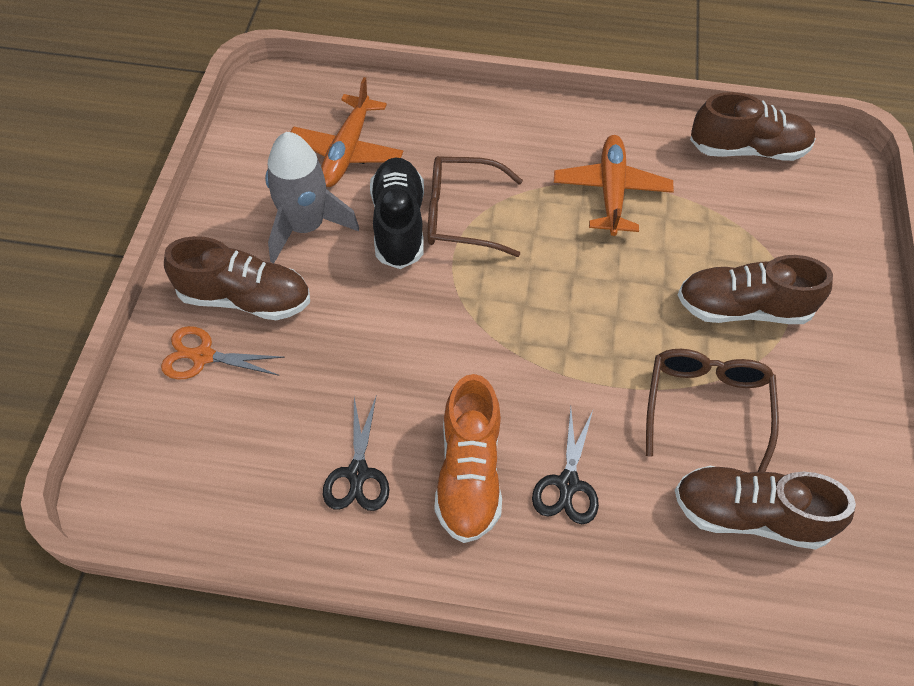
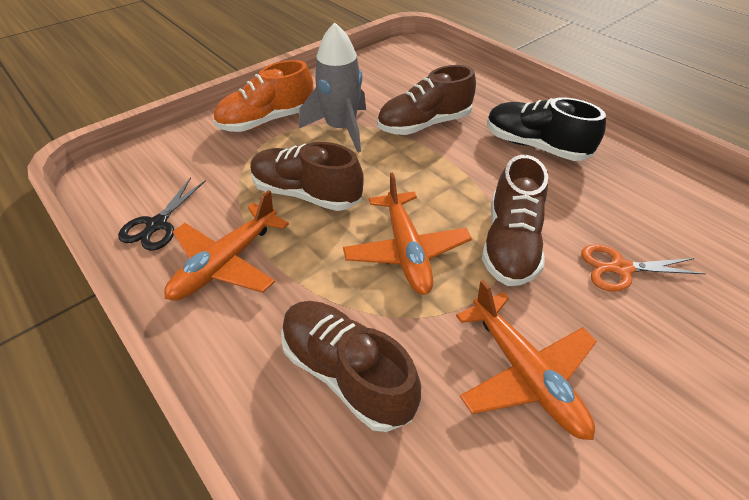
black scissors: [323,397,389,511] [532,407,599,524] = 2 -> [118,177,206,251] = 1
brown glasses: [427,156,523,257] [646,349,779,472] = 2 -> none = 0
orange plane: [291,77,403,187] [554,135,674,236] = 2 -> [164,190,289,301] [343,173,472,295] [456,280,597,440] = 3

